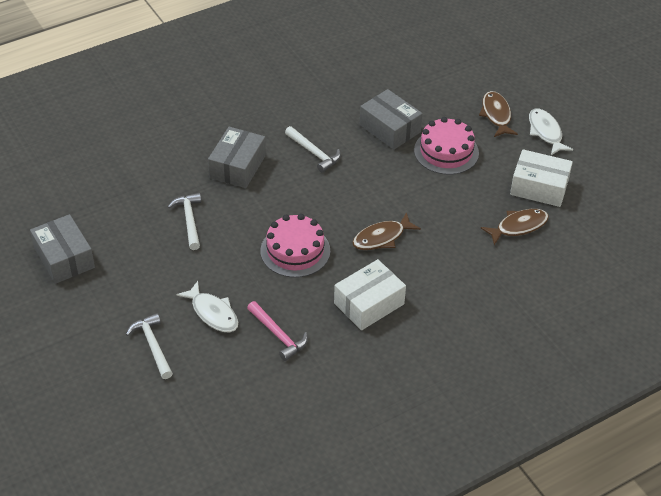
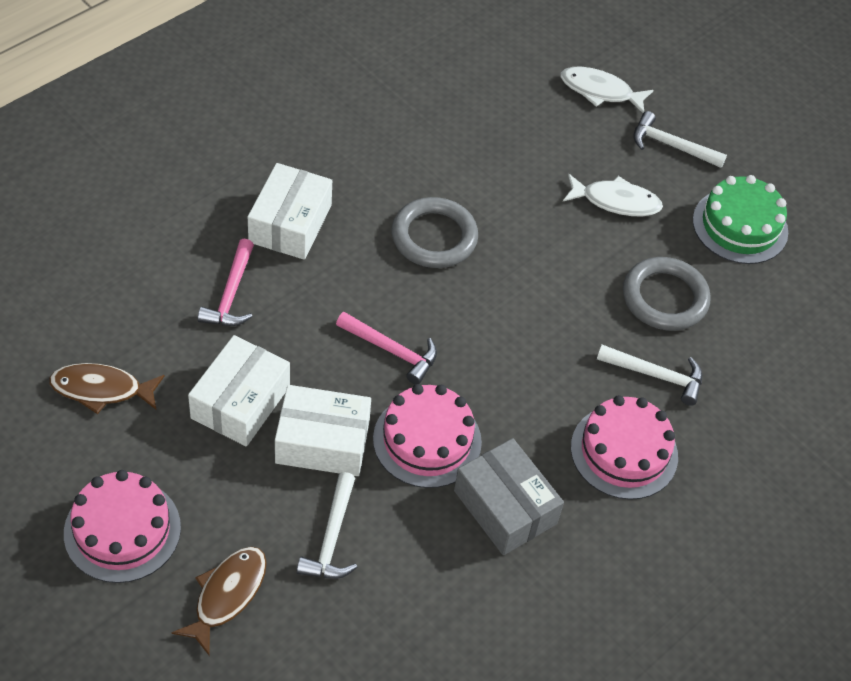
brown fish: [352,212,421,250] [479,91,518,137] [481,209,549,245] = 3 -> [49,363,165,414] [171,546,267,655] = 2
green cake: none = 0 -> [693,175,788,264] = 1
grey box: [30,214,95,284] [208,127,266,188] [360,89,423,150] = 3 -> [454,438,564,555] = 1
grey ring: none = 0 -> [392,197,478,268] [623,257,711,331] = 2
pink cake: [260,214,330,278] [414,117,479,175] = 2 -> [64,470,181,583] [373,384,482,488] [571,395,678,500] = 3
pink hammer: [247,301,308,361] = 1 -> [198,239,254,326] [336,312,437,385] = 2
white box: [334,259,406,330] [510,149,573,207] = 2 -> [188,335,290,446] [248,163,332,260] [275,385,371,476] = 3

